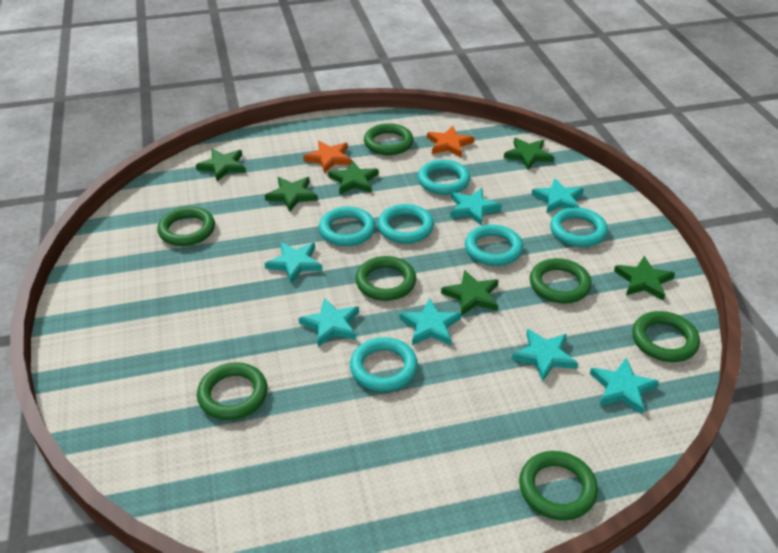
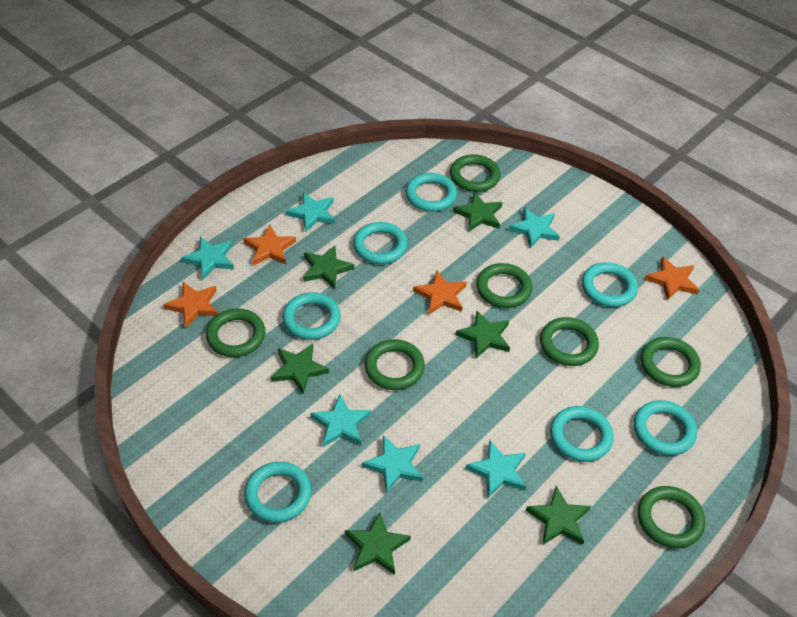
orange star: [303,141,352,173] [427,126,474,157] = 2 -> [163,282,218,328] [243,225,296,266] [413,271,467,315] [644,257,699,301] = 4
turquoise ring: [319,207,375,246] [350,337,418,392] [378,204,434,244] [418,160,470,195] [465,225,523,266] [550,207,608,247] = 6 -> [244,462,311,523] [282,292,341,340] [353,222,408,264] [405,173,457,212] [550,406,614,462] [582,262,638,307] [634,400,697,456] = 7
turquoise star: [265,242,323,284] [299,297,359,347] [400,298,461,345] [450,188,501,226] [512,329,578,381] [531,178,584,214] [590,358,659,414] = 7 -> [181,237,234,279] [286,192,335,232] [310,394,371,447] [362,435,423,493] [466,440,526,498] [508,207,560,248] = 6

